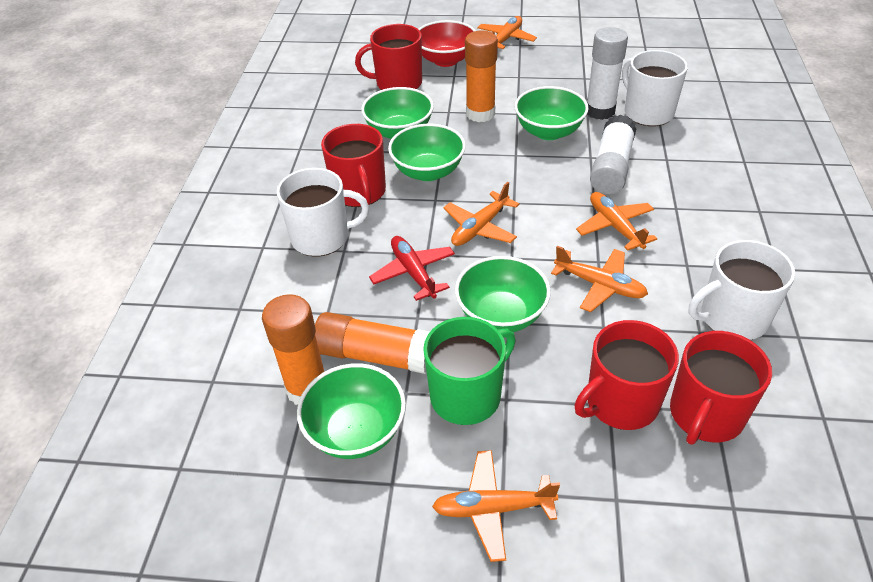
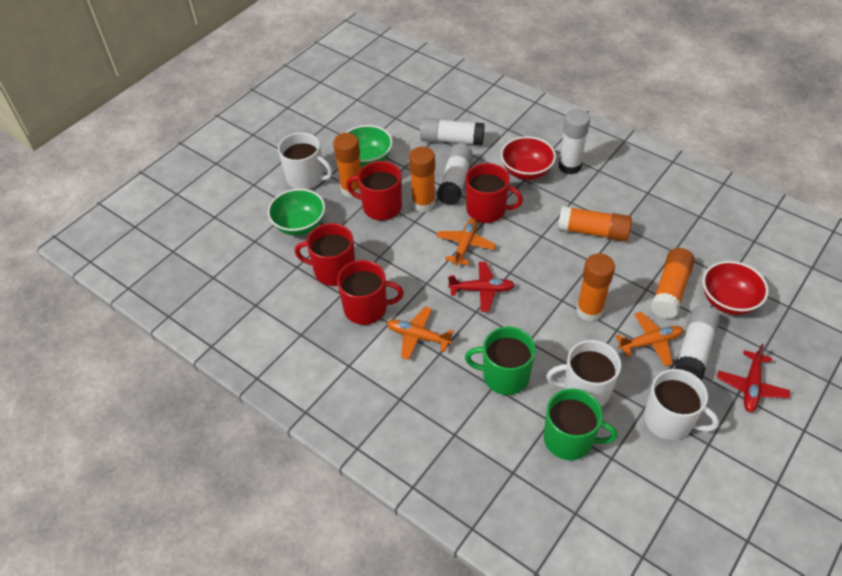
green bowl: [297,363,406,459] [361,87,434,139] [388,124,466,181] [455,256,551,332] [515,86,589,140] = 5 -> [268,189,325,236] [345,125,393,167] = 2
green mug: [423,317,515,425] = 1 -> [465,327,536,395] [544,388,618,460] = 2
orange glue stick: [262,294,324,405] [315,312,430,374] [465,31,498,122] = 3 -> [333,133,361,198] [409,147,436,212] [558,206,632,241] [576,254,615,322] [651,248,695,319] = 5
orange plane: [432,450,560,562] [443,182,519,246] [477,16,537,49] [551,246,648,312] [576,192,657,251] = 5 -> [387,307,454,360] [436,218,496,266] [616,312,683,366] = 3
red bowl: [419,20,476,67] = 1 -> [501,136,556,180] [703,261,769,315] = 2
red plane: [369,236,455,301] = 1 -> [448,262,515,312] [717,344,790,412] = 2
white glue stick: [587,27,628,120] [590,115,636,194] = 2 -> [420,118,485,146] [437,144,473,205] [558,109,590,174] [675,306,720,380] = 4

